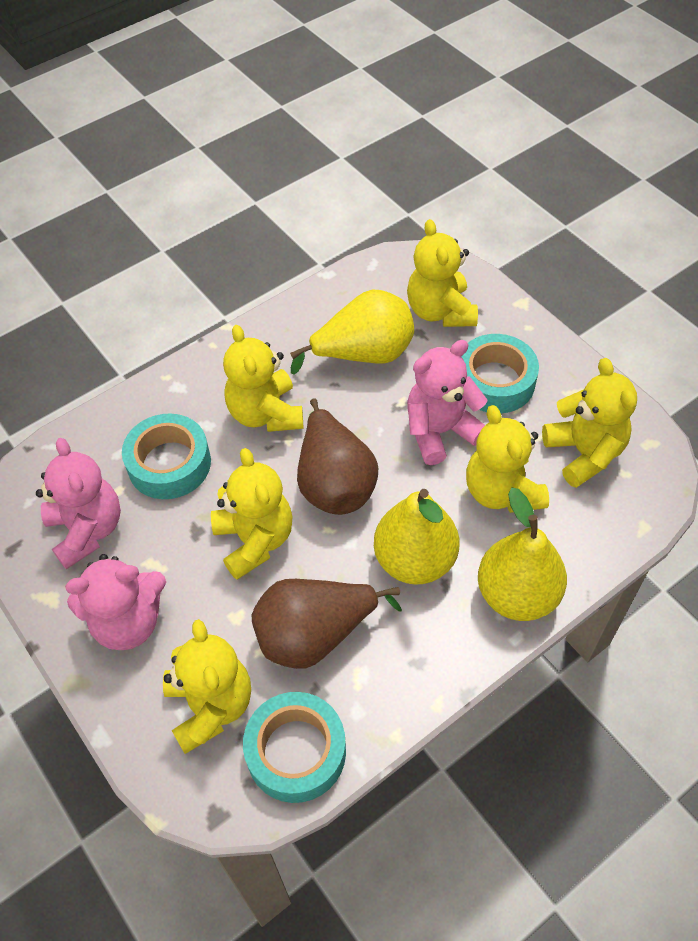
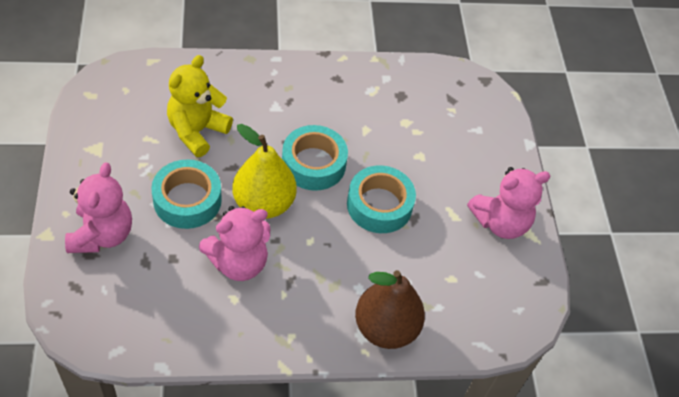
brown pear: [252,579,402,669] [297,399,378,515] = 2 -> [355,270,425,349] = 1
yellow pear: [290,289,414,375] [374,489,459,584] [478,488,567,621] = 3 -> [233,124,297,219] = 1
yellow teddy bear: [163,619,251,754] [211,448,293,580] [223,325,303,432] [407,219,478,327] [466,405,549,513] [542,358,637,488] = 6 -> [167,55,233,157] = 1

